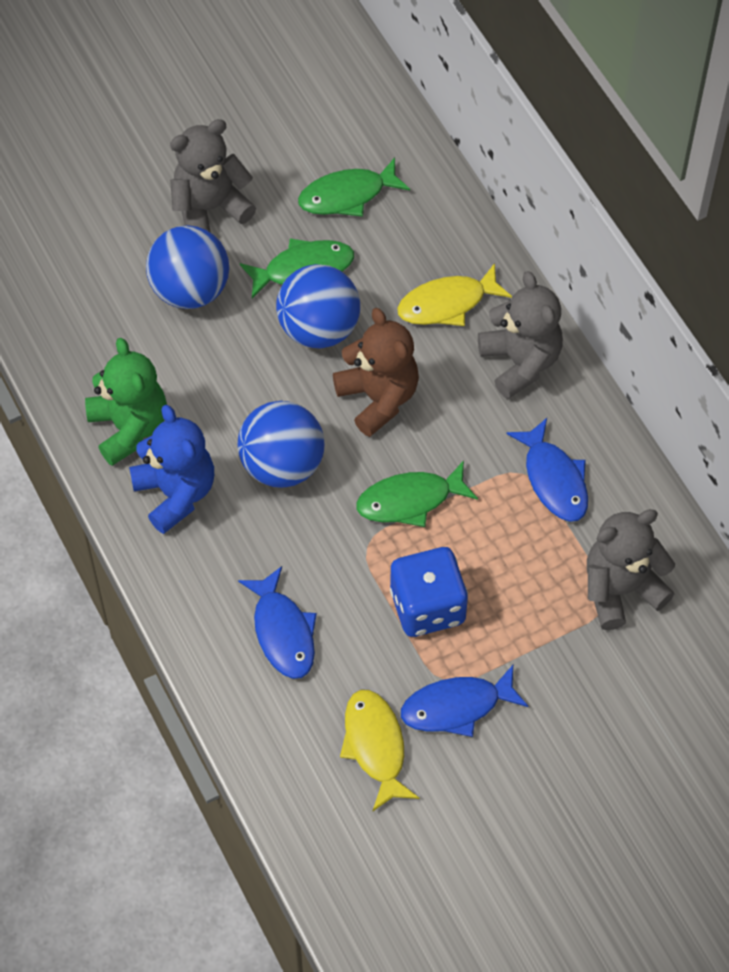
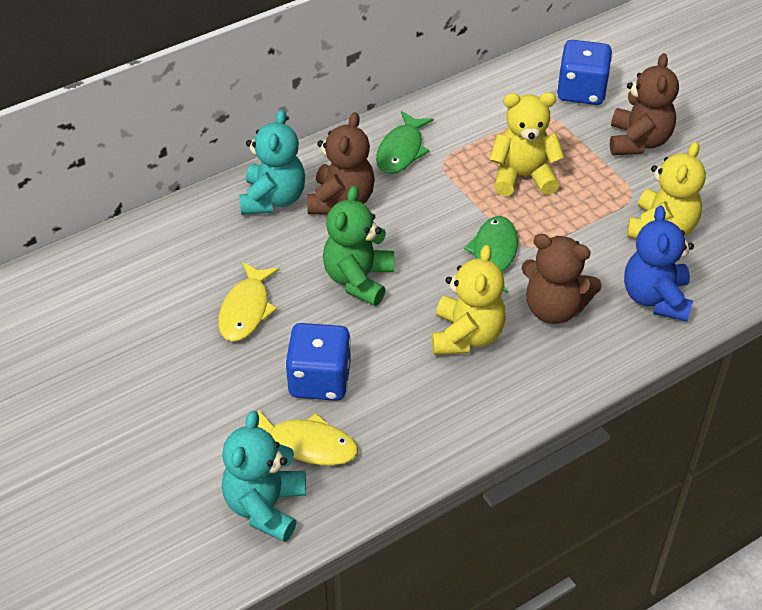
blue ball: [146,225,229,309] [238,401,324,488] [276,264,360,349] = 3 -> none = 0
blue dice: [390,547,468,637] = 1 -> [285,323,351,401] [557,40,612,105] = 2
blue fish: [238,566,317,679] [401,665,528,737] [506,418,588,522] = 3 -> none = 0
brown teddy bear: [333,308,419,437] = 1 -> [307,112,375,214] [522,234,602,324] [610,53,679,155] = 3
green fish: [240,239,354,299] [298,157,410,217] [356,460,478,527] = 3 -> [376,111,434,174] [464,216,518,293] = 2
grey teddy bear: [170,119,256,233] [478,271,563,399] [587,509,675,630] = 3 -> none = 0
turquoise teddy bear: none = 0 -> [222,411,306,542] [239,110,305,215] = 2
yellow teddy bear: none = 0 -> [432,245,506,355] [489,92,565,196] [627,142,706,239] = 3

